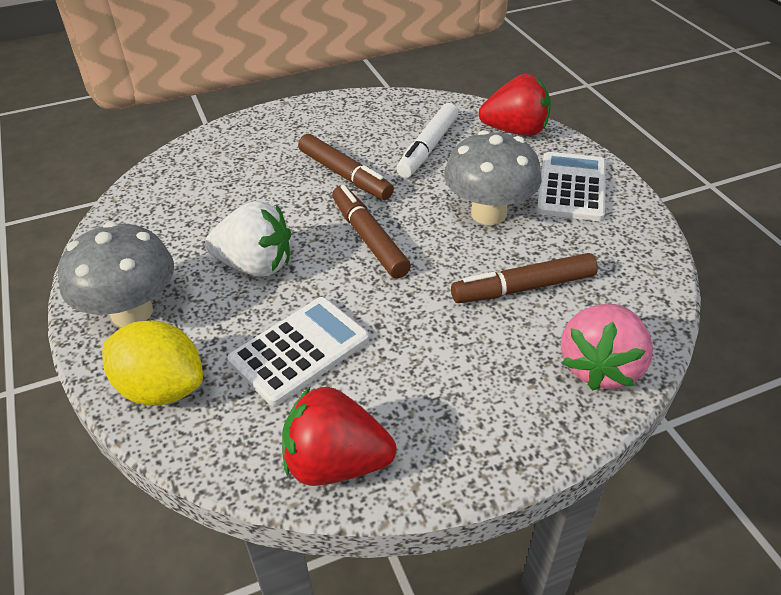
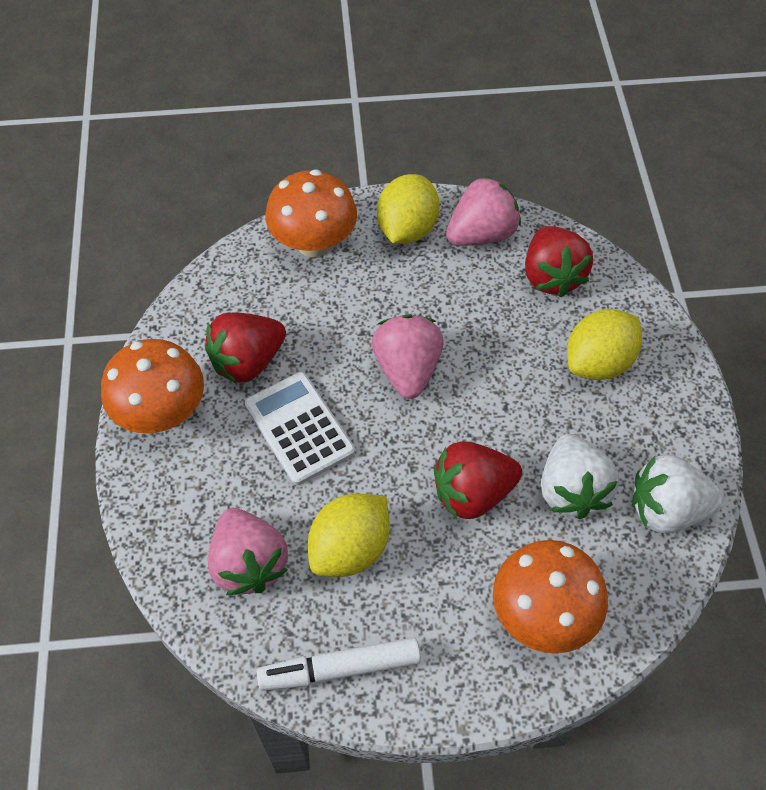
brown marker: [298,134,394,200] [332,185,411,279] [451,253,598,303] = 3 -> none = 0
grey mushroom: [58,222,174,327] [444,130,542,225] = 2 -> none = 0
orange mushroom: none = 0 -> [101,339,204,433] [265,169,357,257] [493,540,608,654] = 3
pink strawberry: [561,304,653,391] = 1 -> [208,508,288,595] [371,315,444,399] [446,176,521,246] = 3
red strawberry: [282,386,396,486] [479,74,551,136] = 2 -> [205,313,286,384] [434,441,522,519] [525,226,593,297] = 3
white calculator: [228,297,369,406] [537,152,606,221] = 2 -> [245,372,355,485] = 1
white strawberry: [205,201,291,277] = 1 -> [541,434,619,519] [632,455,725,533] = 2
yellow lemon: [102,320,203,406] = 1 -> [308,494,390,577] [377,174,440,244] [567,309,642,380] = 3

